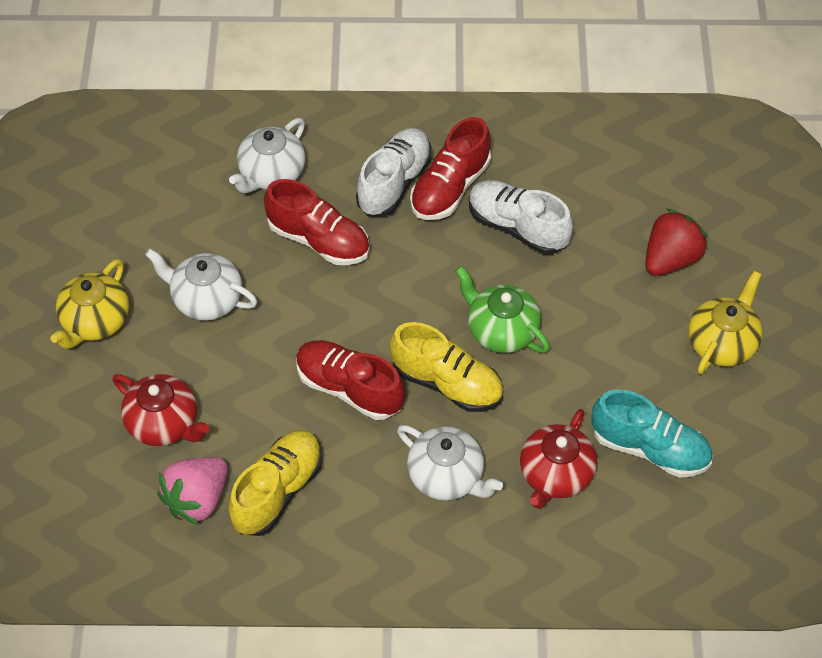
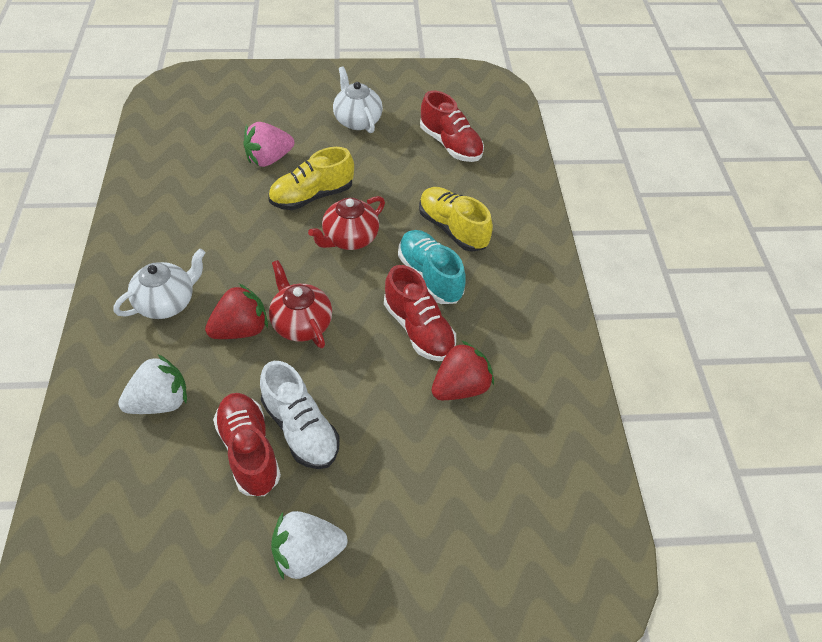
green teapot: [455,266,550,353] = 1 -> none = 0
red strawberry: [645,209,708,276] = 1 -> [205,284,268,339] [431,340,494,400] = 2
white shoe: [356,128,432,216] [469,180,573,254] = 2 -> [260,361,340,469] = 1
white strawberry: none = 0 -> [118,354,187,414] [271,511,348,580] = 2
white teapot: [145,249,257,321] [229,118,305,193] [397,425,503,501] = 3 -> [113,249,206,319] [333,66,383,133] = 2
yellow teapot: [50,259,129,349] [688,271,763,374] = 2 -> none = 0

